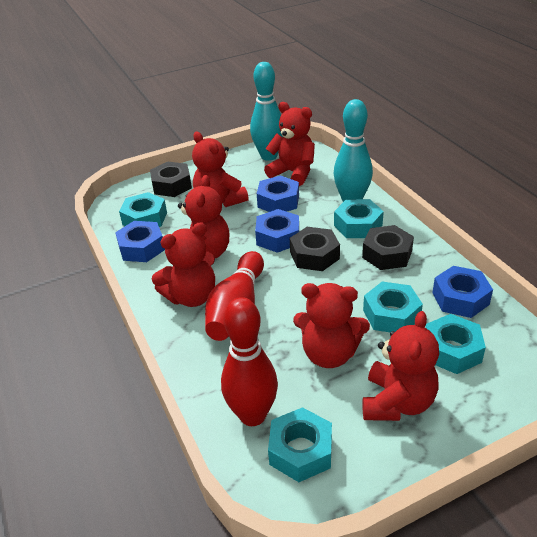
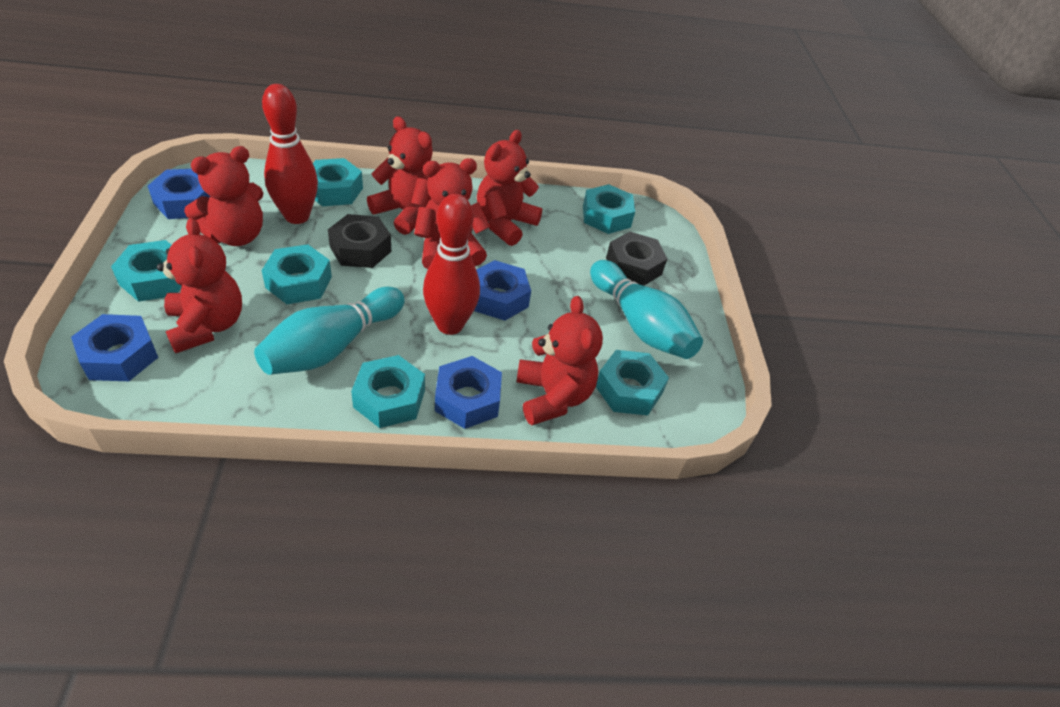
black nut: [150,162,192,197] [290,227,340,271] [362,225,414,270] = 3 -> [328,214,391,268] [606,232,667,286] = 2
turquoise nut: [119,192,167,227] [268,407,332,482] [334,199,384,238] [363,282,423,333] [425,314,486,374] = 5 -> [111,240,182,302] [262,244,332,304] [313,158,363,206] [351,355,425,428] [583,184,635,234] [596,350,669,415] = 6

